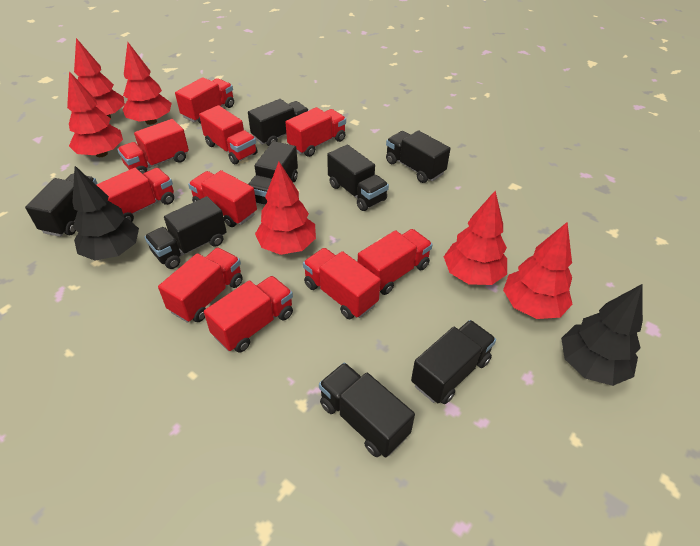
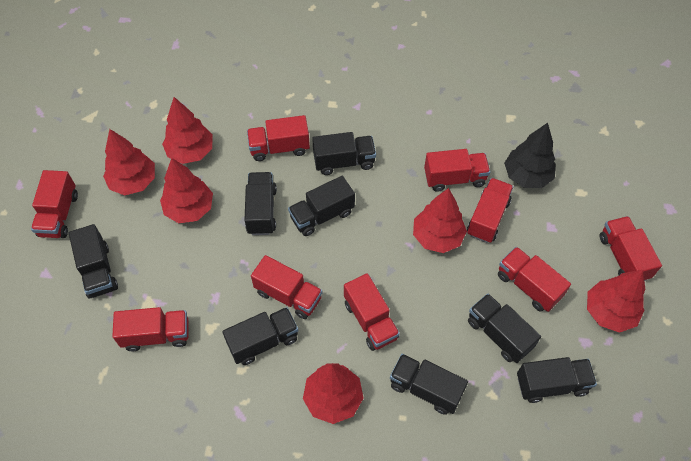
black tree: [72,166,139,261] [561,284,643,386] = 2 -> [504,123,556,188] = 1
red truck: [97,168,174,222] [117,119,189,174] [158,248,243,323] [175,77,234,123] [188,170,257,227] [199,105,258,164] [204,276,293,353] [285,107,346,157] [303,248,381,319] [358,229,433,295] = 10 -> [31,170,78,238] [112,307,188,351] [247,115,310,161] [251,255,323,319] [344,273,400,351] [424,149,490,192] [467,178,514,243] [498,247,571,312] [600,216,662,281] = 9

